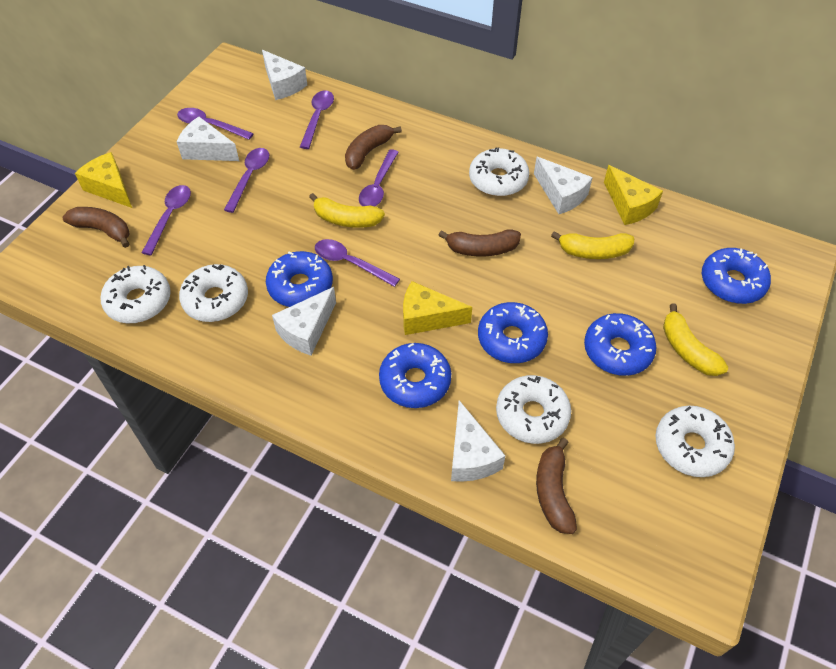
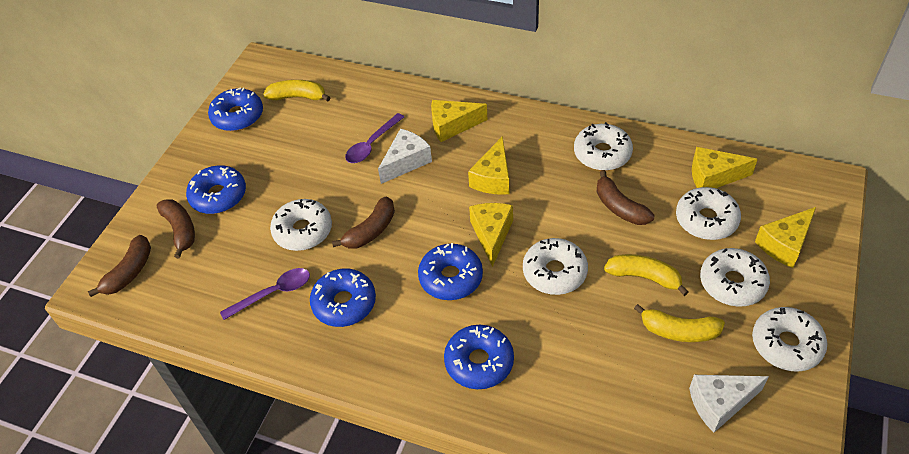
purple spoon: [142,185,191,255] [177,108,254,140] [224,148,269,213] [300,91,334,149] [315,239,400,287] [359,149,399,206] = 6 -> [220,268,310,320] [345,113,404,163] = 2
white cheese: [177,117,239,161] [262,50,307,100] [272,287,336,356] [451,400,505,482] [534,157,593,214] = 5 -> [378,129,432,184] [689,375,769,432] = 2
white donut: [100,265,171,323] [179,264,248,322] [469,147,529,196] [496,375,571,444] [655,406,735,477] = 5 -> [270,199,332,251] [523,238,588,295] [574,122,633,171] [676,187,741,240] [700,248,770,307] [752,307,827,372] = 6
yellow cheese: [75,152,132,208] [403,281,472,335] [604,165,663,225] = 3 -> [431,100,487,142] [468,136,509,195] [469,203,513,267] [692,147,758,188] [755,207,816,268] = 5

